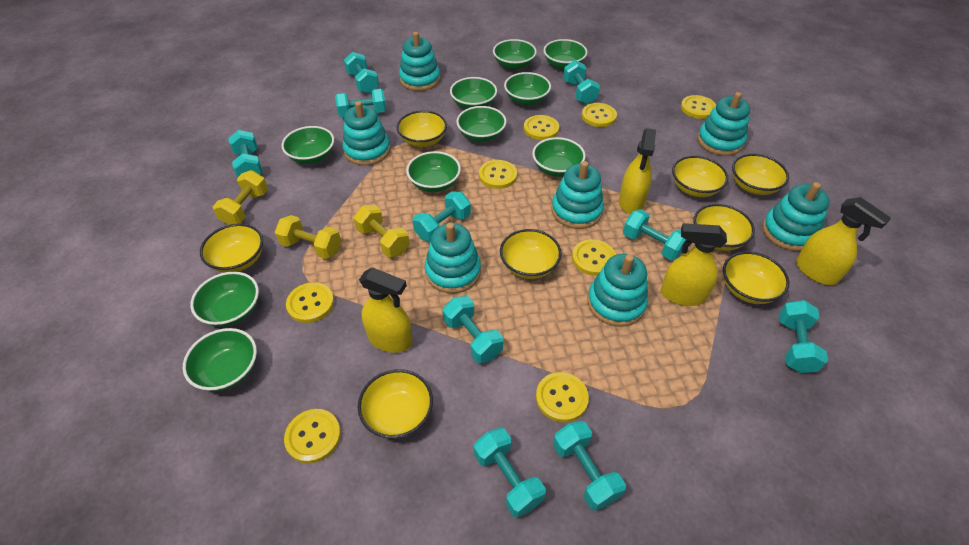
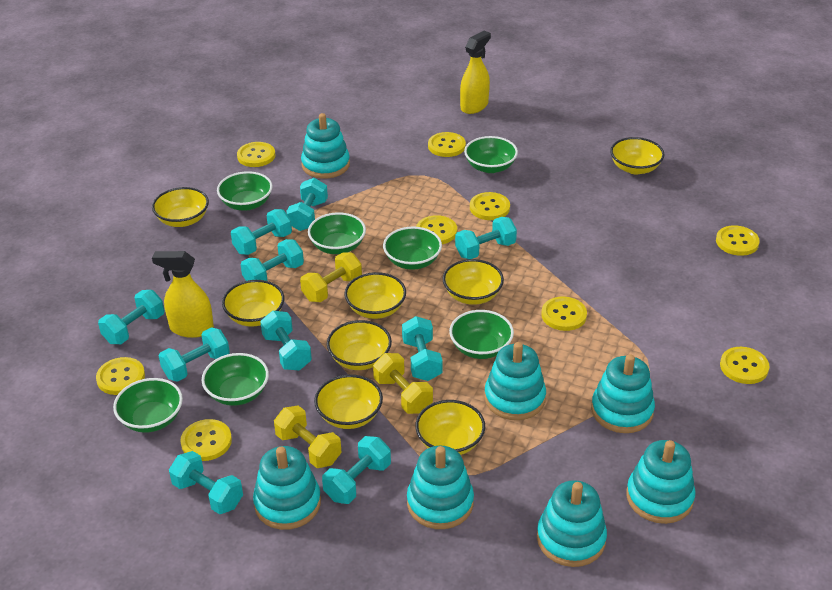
green bowl: [183,328,257,391] [190,272,259,327] [281,126,334,164] [406,151,461,192] [450,77,497,109] [456,106,506,142] [493,39,537,70] [504,72,551,106] [532,137,586,177] [544,39,587,70] = 10 -> [113,378,183,433] [202,353,269,406] [217,171,273,211] [308,212,366,254] [383,227,442,270] [449,310,514,359] [464,136,518,173] = 7
yellow button: [284,409,341,464] [286,282,334,323] [479,160,517,189] [524,115,559,140] [536,372,589,422] [572,239,616,276] [582,103,617,127] [681,95,716,119] = 8 -> [96,357,145,395] [180,419,232,461] [237,142,275,167] [416,215,457,244] [428,132,466,157] [470,192,510,220] [541,297,587,331] [716,225,760,256] [720,347,769,384] = 9
yellow spray bottle: [359,267,413,353] [619,128,656,214] [661,223,727,306] [796,197,891,285] = 4 -> [152,251,214,338] [460,31,491,114] = 2

